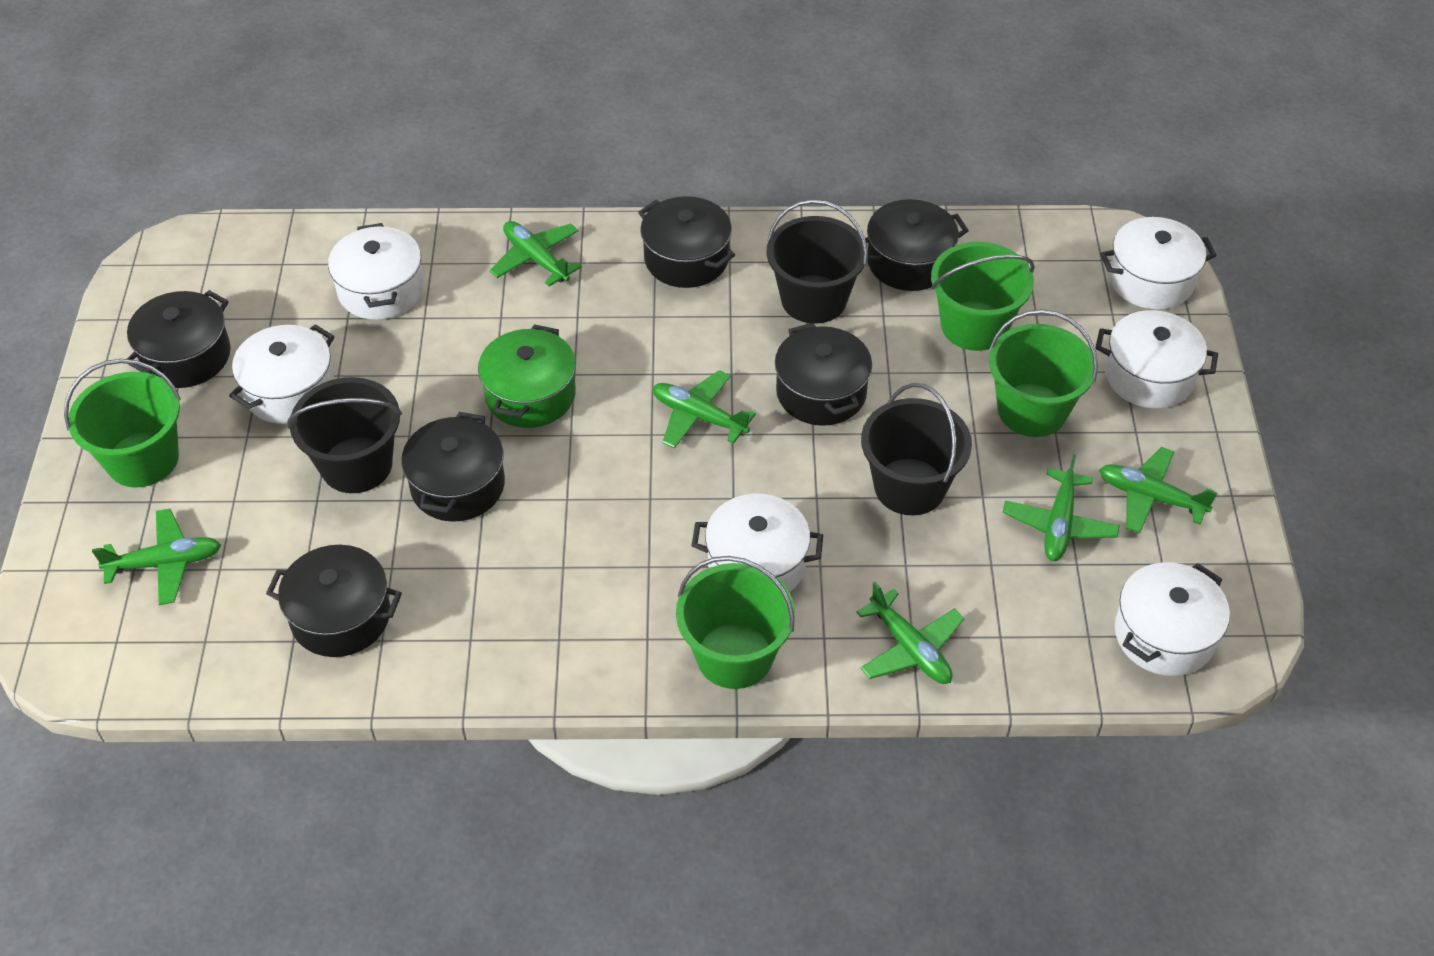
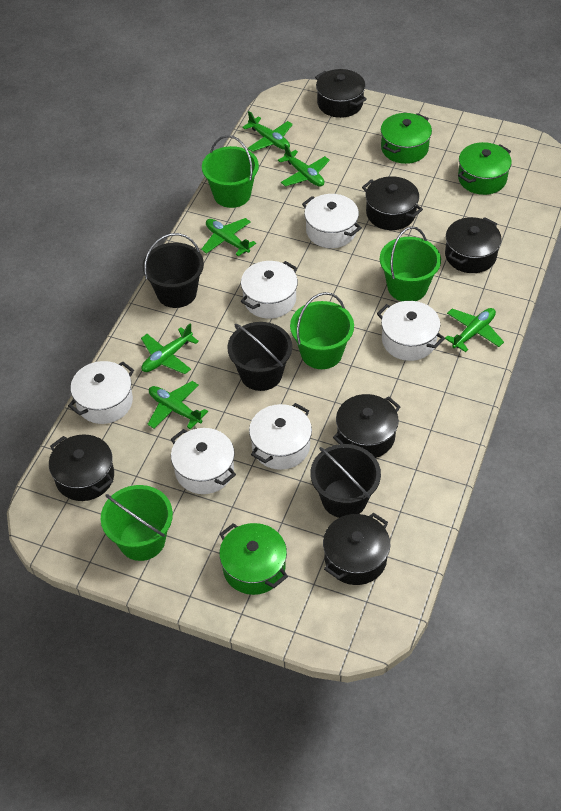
green pot: [478,324,576,428] = 1 -> [219,523,288,595] [381,113,432,164] [458,142,512,195] = 3

